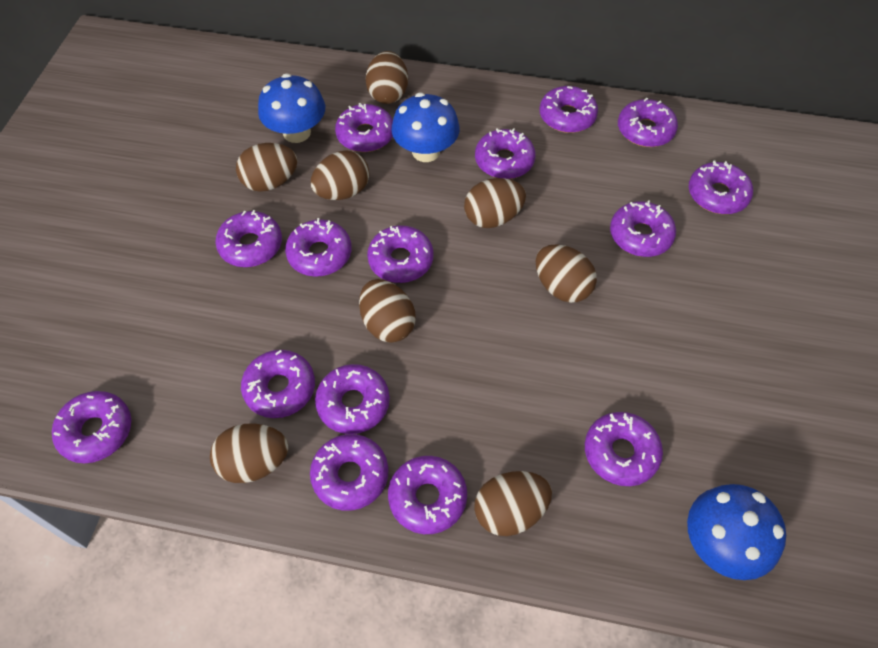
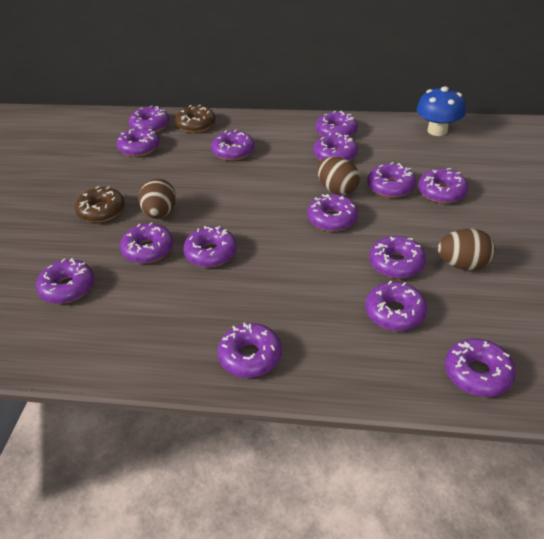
blue mushroom: [258,74,325,143] [392,93,460,162] [687,484,786,580] = 3 -> [417,86,466,136] = 1
brown donut: none = 0 -> [75,186,125,223] [175,105,215,133] = 2
brown egg: [210,423,288,483] [236,143,297,192] [311,150,369,200] [359,279,416,343] [365,51,408,104] [464,178,526,228] [474,471,552,536] [536,245,597,303] = 8 -> [139,179,176,219] [317,157,360,195] [438,229,495,270] = 3

